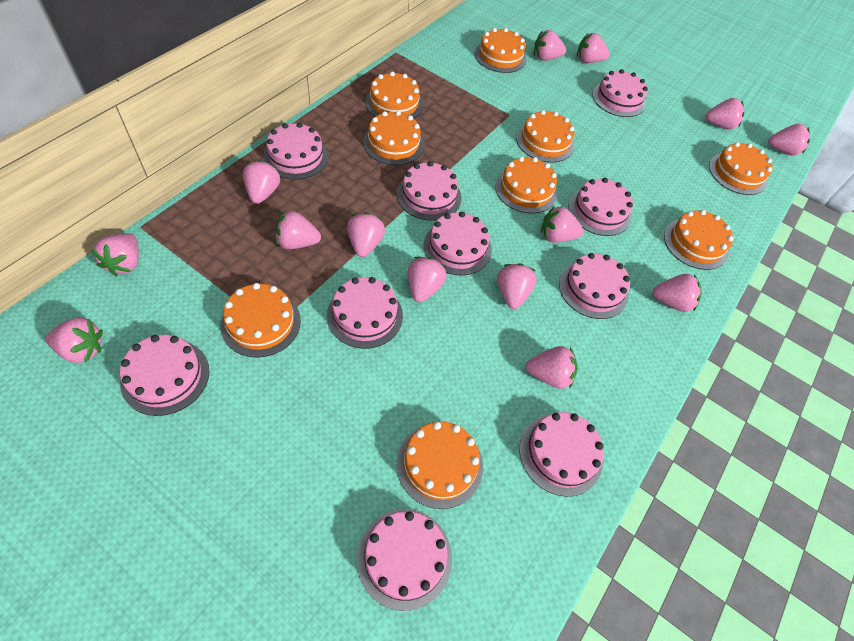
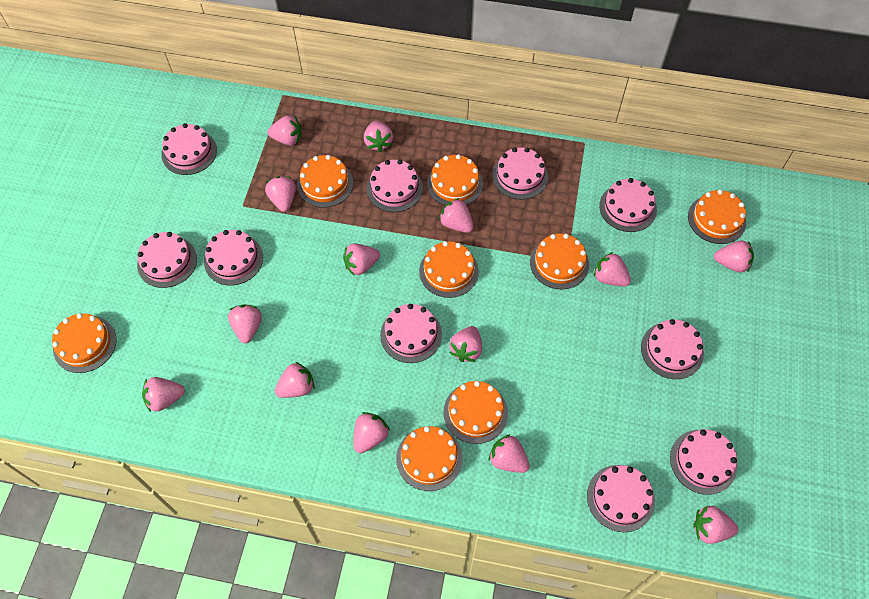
orange cake: [220,283,301,358] [363,111,424,165] [365,71,423,119] [397,421,483,509] [475,28,526,73] [495,157,558,214] [516,110,574,163] [664,210,733,270] [709,142,773,195] = 9 -> [52,313,117,373] [297,155,353,208] [396,426,462,491] [419,241,479,298] [427,154,483,205] [443,381,508,444] [530,233,589,289] [688,189,746,244] = 8

